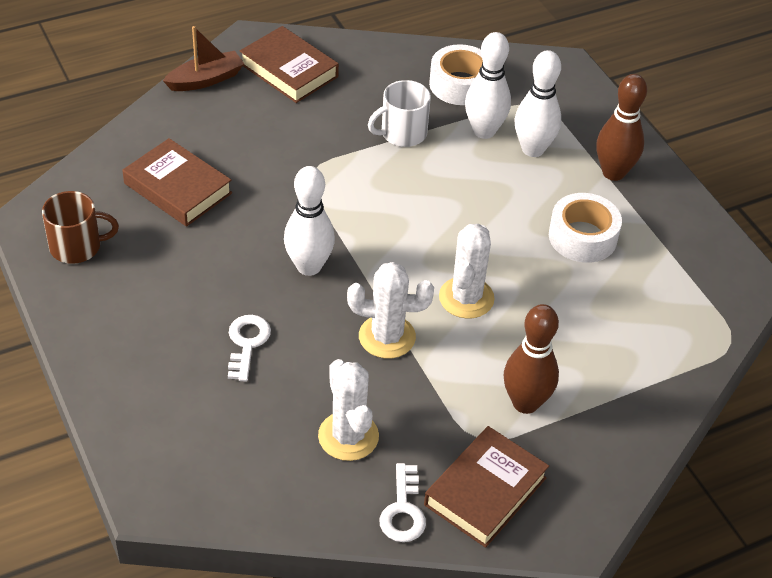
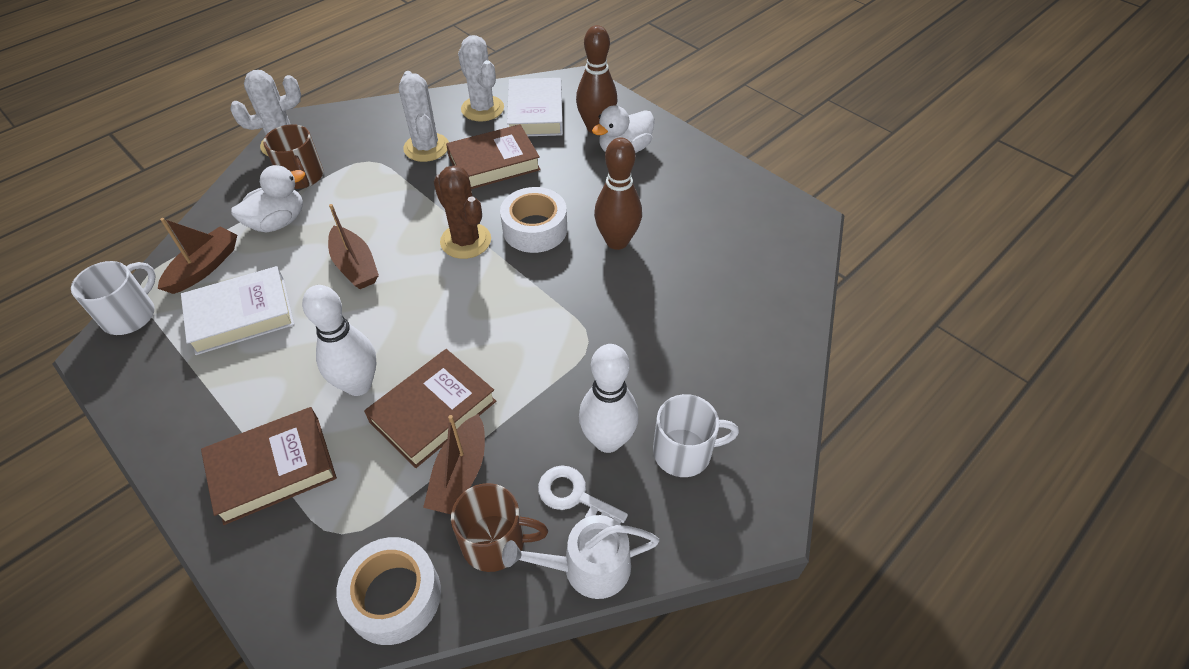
brown boat: [163,26,244,91] = 1 -> [158,218,237,294] [328,204,379,289] [423,414,485,514] = 3
brown cactus: none = 0 -> [433,165,491,259] = 1
brown mug: [42,191,119,264] = 1 -> [263,124,323,189] [451,483,548,572] = 2
white book: none = 0 -> [181,266,294,355] [507,78,563,136] = 2
white bowling pin: [284,166,335,276] [465,32,511,139] [515,50,561,157] = 3 -> [302,285,376,396] [579,344,639,453] = 2
white duck: none = 0 -> [231,165,305,233] [592,105,654,153] = 2
white key: [228,315,271,381] [380,463,426,542] = 2 -> [538,465,628,524] = 1
white mug: [368,80,431,147] = 1 -> [71,261,156,335] [653,394,739,477] = 2
white watering can: none = 0 -> [502,515,660,599] = 1

